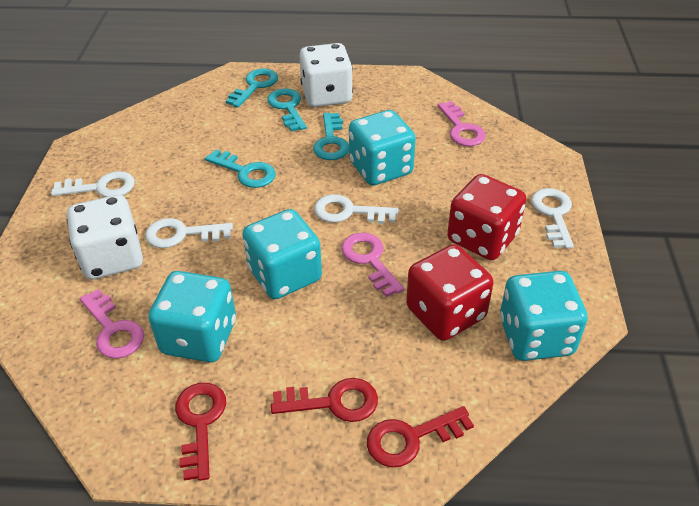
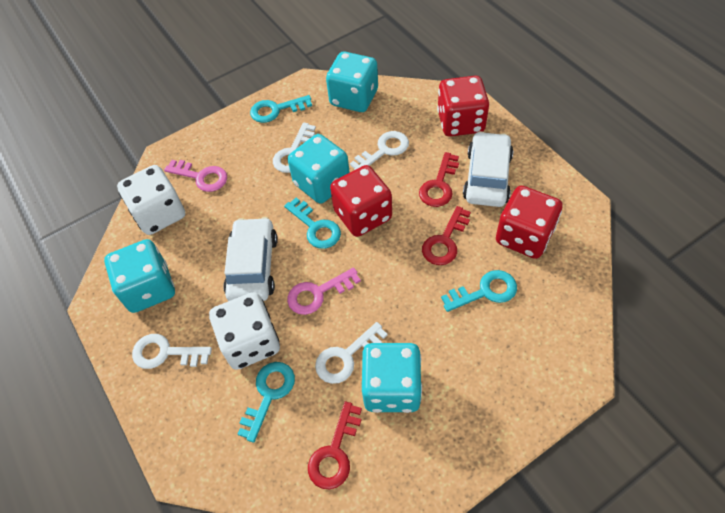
pink key: [80,289,144,359] [341,233,404,297] [438,101,486,146] = 3 -> [164,160,227,192] [287,267,361,315] = 2
red dice: [406,244,493,341] [447,174,526,260] = 2 -> [330,165,392,237] [437,76,489,137] [496,186,563,259] = 3
white car: none = 0 -> [223,217,278,301] [463,131,513,207] = 2

